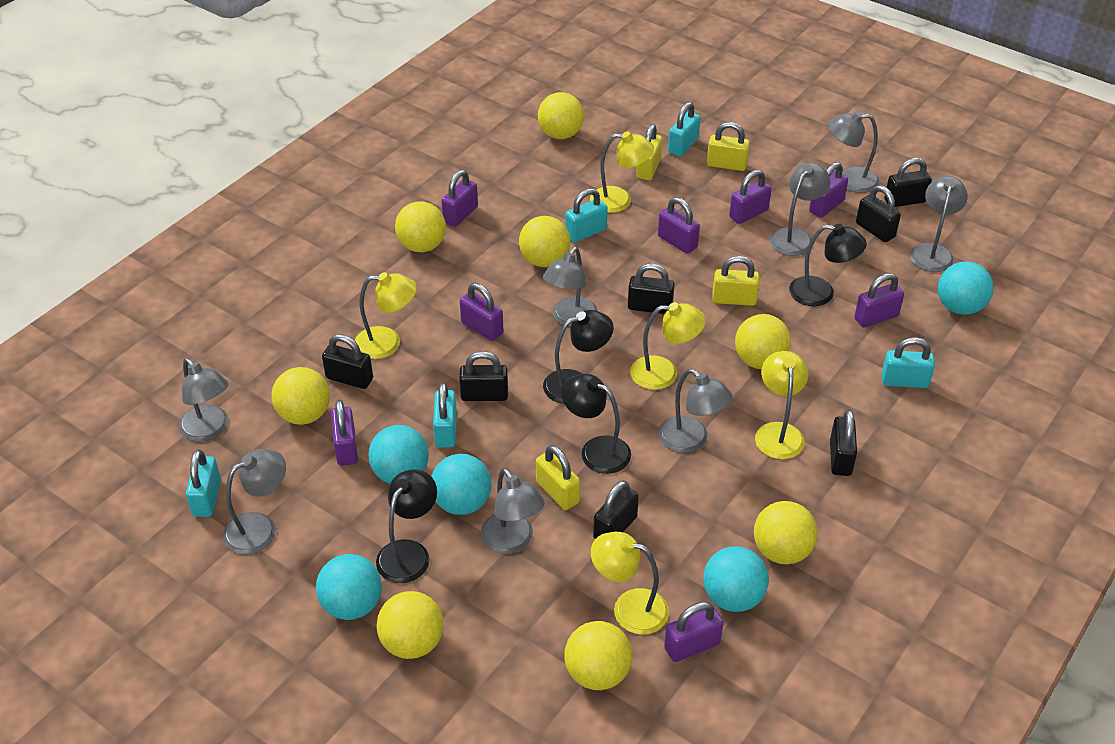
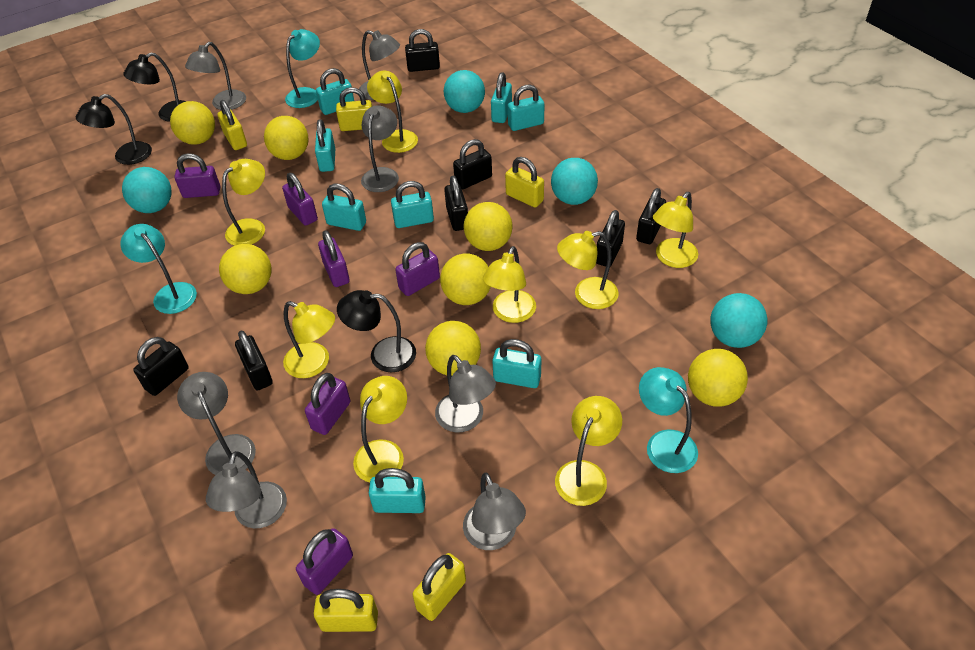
black lamp: [376,469,437,583] [543,310,614,404] [561,374,631,474] [789,224,867,306] = 4 -> [76,94,152,165] [123,53,187,122] [337,290,416,372] = 3
grey lamp: [179,358,228,442] [223,449,286,554] [481,468,545,554] [543,247,598,327] [658,369,733,453] [770,163,831,256] [828,111,879,193] [910,176,968,272] = 8 -> [177,372,256,475] [185,42,246,110] [206,451,287,529] [359,30,400,100] [361,106,399,192] [435,355,496,432] [463,473,526,550] = 7
purple padlock: [331,399,358,466] [441,170,478,227] [460,283,503,341] [658,197,700,254] [664,602,724,662] [729,170,771,224] [809,162,848,217] [854,273,904,328] = 8 -> [174,153,220,198] [282,173,318,226] [296,528,353,595] [305,373,350,435] [318,230,350,287] [395,242,440,296] = 6
turquoise ball: [316,554,382,620] [368,425,429,484] [431,454,492,515] [703,547,769,612] [938,261,993,315] = 5 -> [122,167,172,213] [444,70,485,113] [551,158,598,205] [710,293,767,348] = 4
turquoise lamp: none = 0 -> [120,224,197,314] [285,29,320,108] [639,367,698,473] = 3
turquoise padlock: [186,449,221,517] [433,382,457,448] [565,188,608,243] [668,102,701,157] [881,337,935,388] = 5 -> [315,119,335,172] [316,68,354,115] [322,184,366,231] [369,468,426,513] [391,181,434,228] [491,72,512,123] [492,339,541,388] [508,85,545,131] = 8
yellow ball: [271,367,330,425] [377,591,444,659] [395,201,446,252] [519,216,570,267] [538,92,584,139] [564,621,632,690] [735,314,791,369] [754,501,818,564] = 8 -> [170,101,215,145] [219,244,272,294] [264,116,309,160] [425,321,481,375] [440,254,491,305] [464,202,512,251] [688,349,748,407] = 7
yellow lamp: [355,272,417,359] [590,132,654,213] [591,532,669,635] [630,302,706,390] [755,351,809,459] = 5 -> [222,159,265,246] [283,301,335,378] [353,376,407,482] [367,71,418,153] [483,246,536,323] [555,396,622,506] [557,231,619,309] [653,192,698,268] = 8
yellow padlock: [536,445,580,510] [636,124,662,180] [707,122,750,171] [712,256,760,306] = 4 -> [217,100,247,150] [314,589,378,632] [336,87,372,131] [412,553,466,621] [505,157,544,207] = 5

